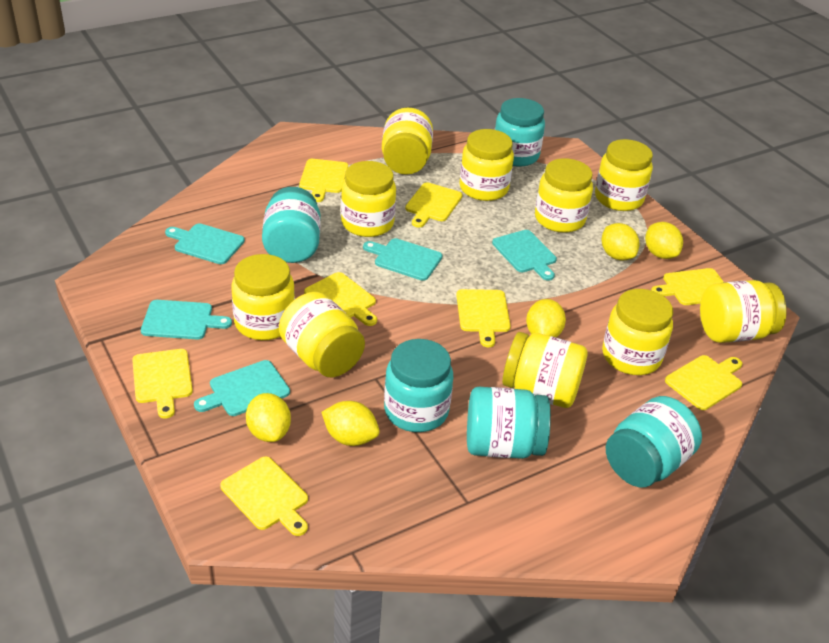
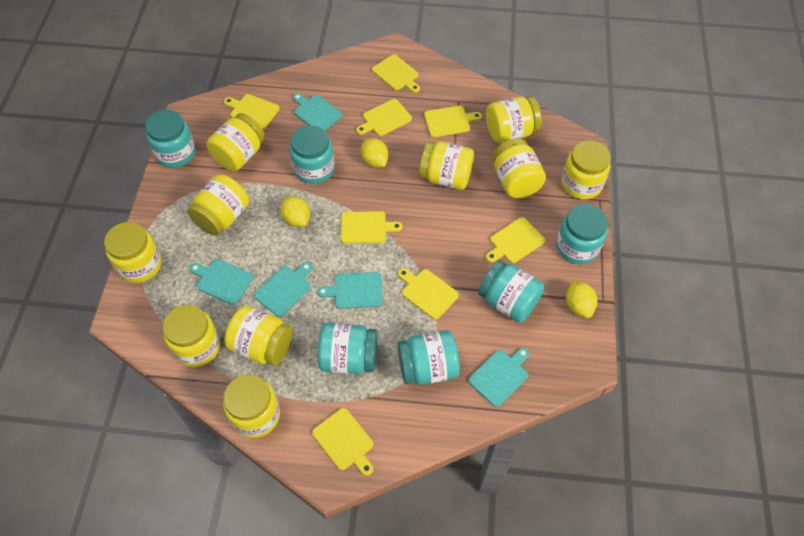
turquoise jar: [262,187,320,263] [384,339,453,432] [467,387,551,459] [495,98,545,167] [606,396,702,487] = 5 -> [145,109,196,168] [290,125,334,184] [318,323,377,374] [397,330,460,385] [478,260,544,323] [556,204,608,264] = 6
yellow lemon: [246,393,291,442] [322,401,380,446] [526,299,566,337] [602,223,639,261] [645,222,683,259] = 5 -> [280,196,310,227] [361,138,389,168] [566,280,598,318] = 3

